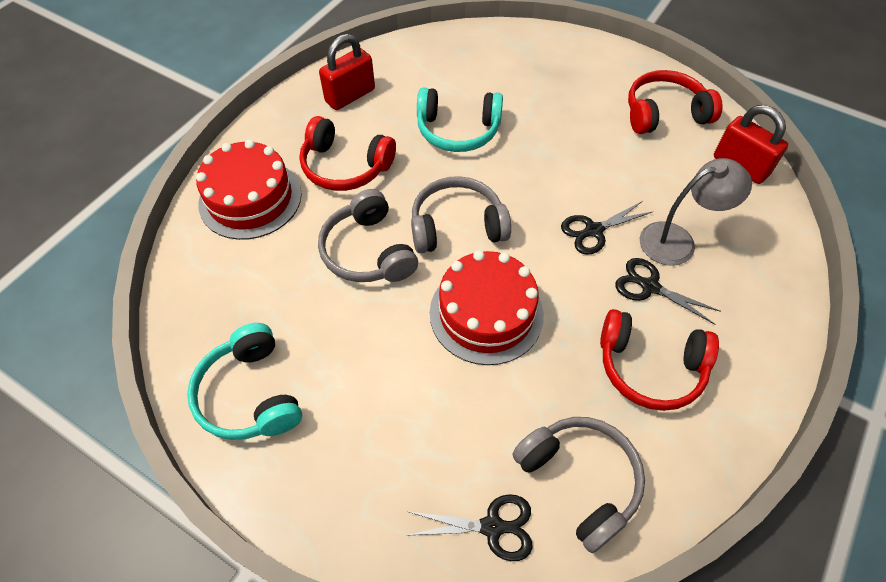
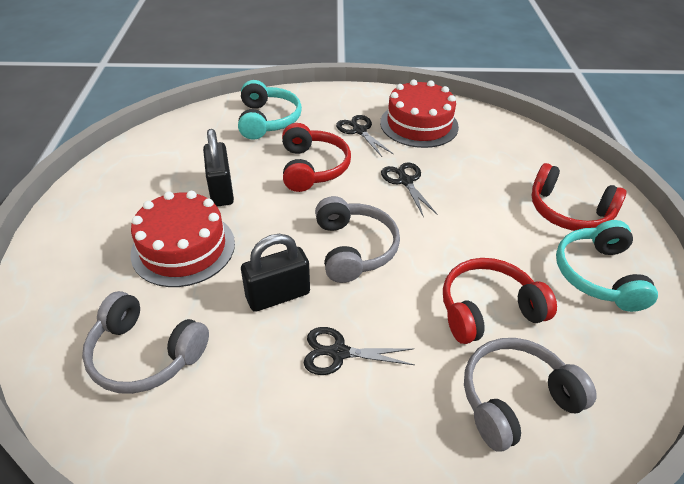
black padlock: none = 0 -> [203,129,234,207] [241,234,310,312] = 2
grey lamp: [640,158,752,266] = 1 -> none = 0
red padlock: [319,34,375,110] [714,105,788,184] = 2 -> none = 0

